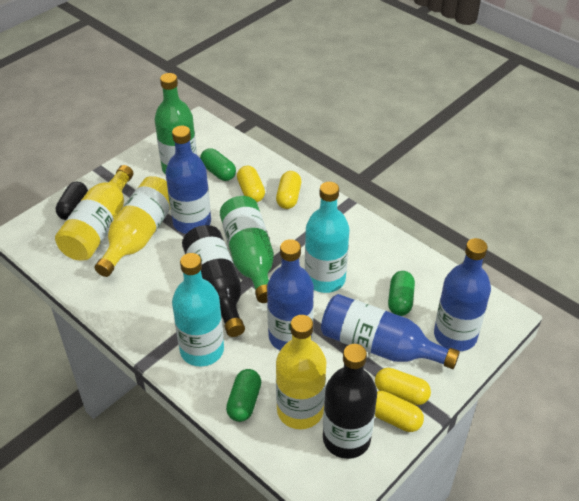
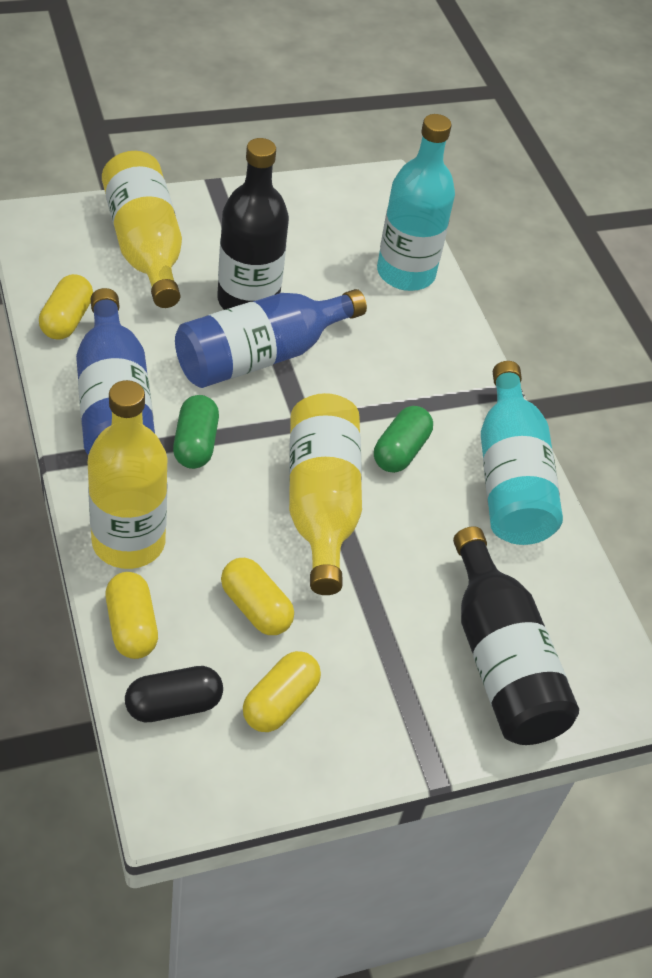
blue bottle: [165,126,211,234] [267,239,314,350] [321,294,460,369] [434,238,491,351] = 4 -> [76,288,155,455] [175,289,367,388] = 2
green bottle: [155,73,197,175] [220,196,274,303] = 2 -> none = 0
green capsule: [200,148,236,181] [226,369,261,422] [388,271,415,316] = 3 -> [173,395,219,469] [374,406,433,473] = 2

